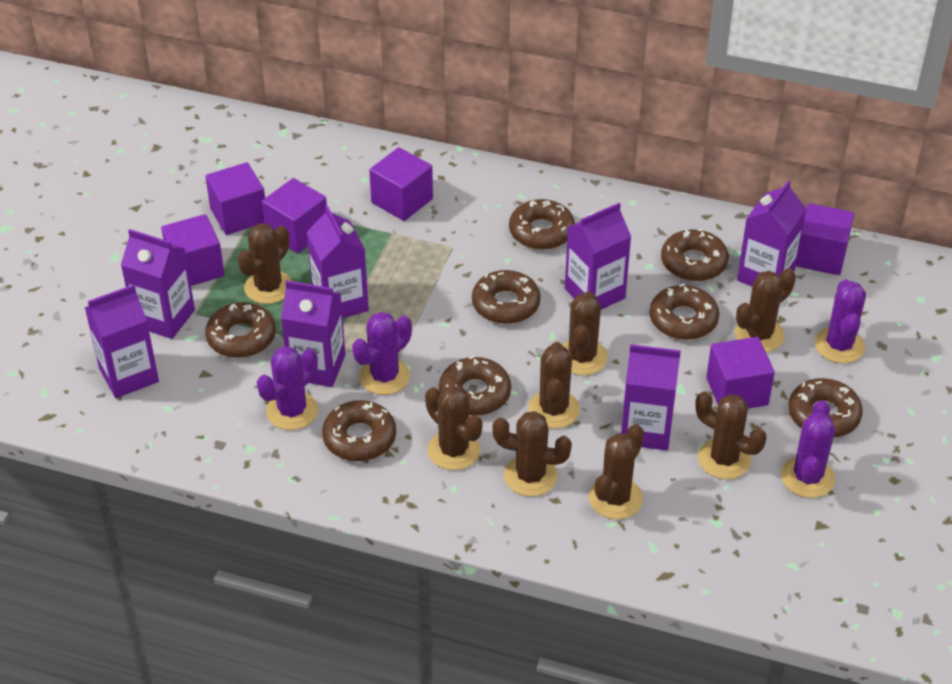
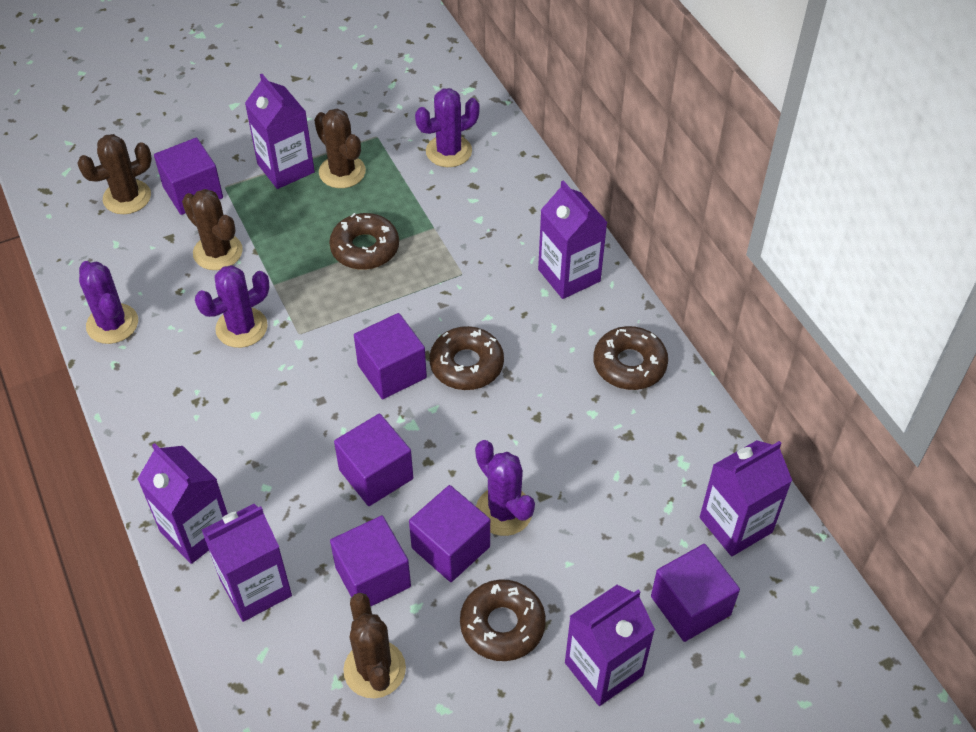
brown cactus: [237,223,292,304] [425,385,482,470] [492,411,572,497] [528,342,580,429] [562,291,608,375] [589,424,644,519] [695,391,767,479] [734,268,796,352] = 8 -> [77,134,152,214] [182,189,243,270] [314,109,366,188] [343,593,406,698] = 4
brown donut: [205,302,276,358] [322,400,396,461] [439,355,511,415] [472,270,541,324] [509,199,575,250] [649,283,719,340] [661,229,729,281] [788,378,863,438] = 8 -> [329,213,399,270] [430,326,504,390] [460,579,546,661] [594,326,668,390] = 4
purple carton: [85,284,159,398] [121,229,195,339] [281,280,345,387] [307,206,369,318] [565,203,631,309] [621,344,681,451] [737,180,806,286] = 7 -> [138,443,228,564] [202,504,292,622] [245,74,315,189] [538,180,608,299] [565,585,655,706] [700,440,792,556] = 6

